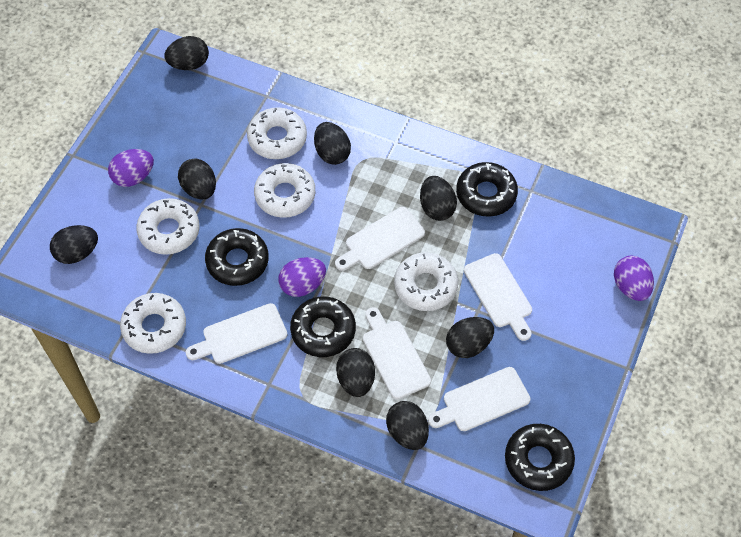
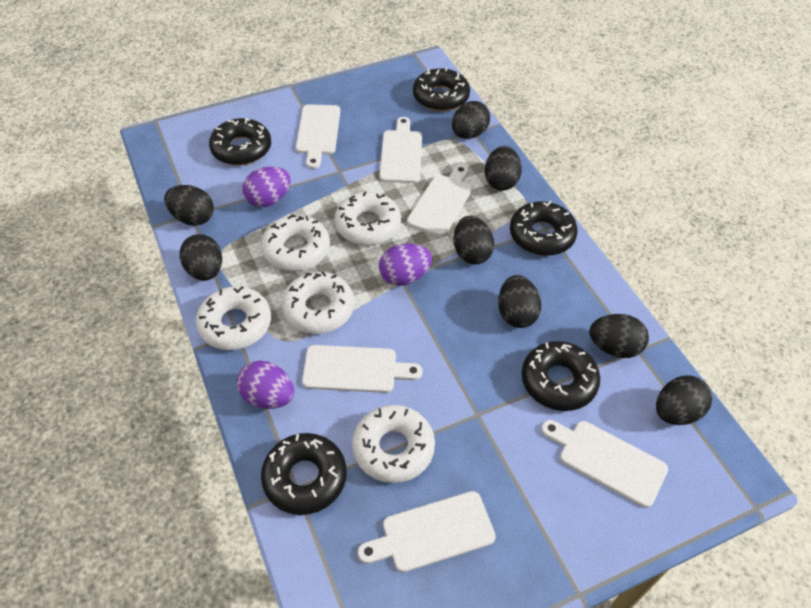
black donut: [205,228,269,286] [290,296,356,357] [456,162,518,217] [505,424,575,491] = 4 -> [209,118,271,165] [261,433,347,515] [413,68,470,111] [510,201,578,256] [522,341,600,411] = 5
white cutting board: [186,303,287,364] [335,207,425,271] [363,307,431,399] [428,367,531,431] [464,253,532,341] = 5 -> [296,104,340,169] [302,345,422,393] [358,491,496,572] [379,117,422,183] [407,165,472,237] [541,420,668,508] = 6

